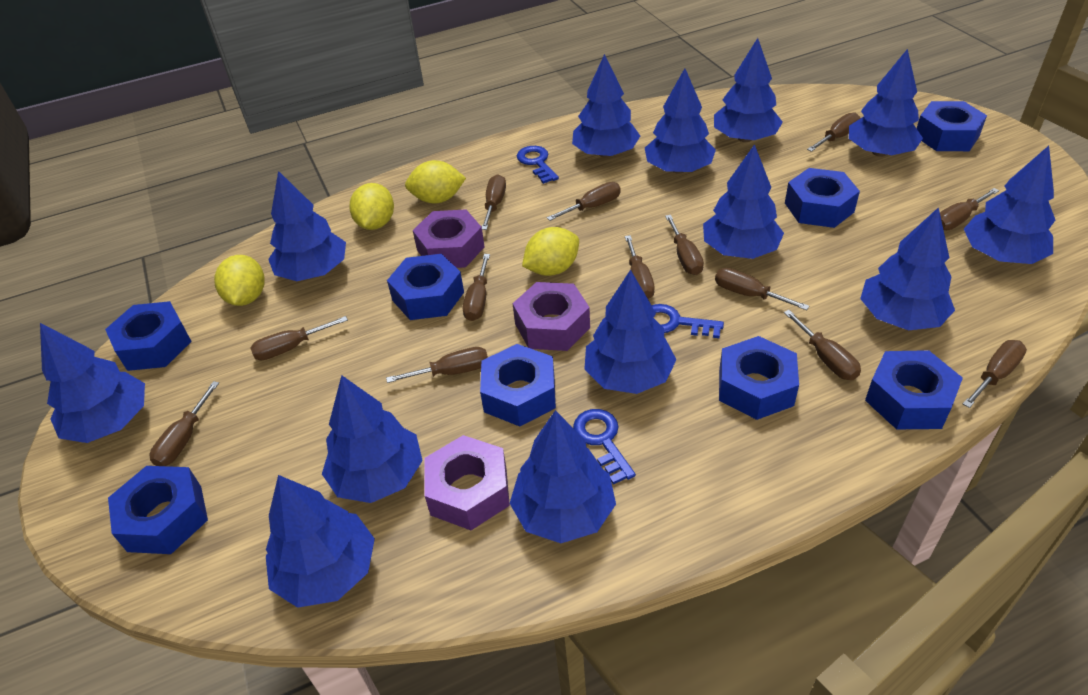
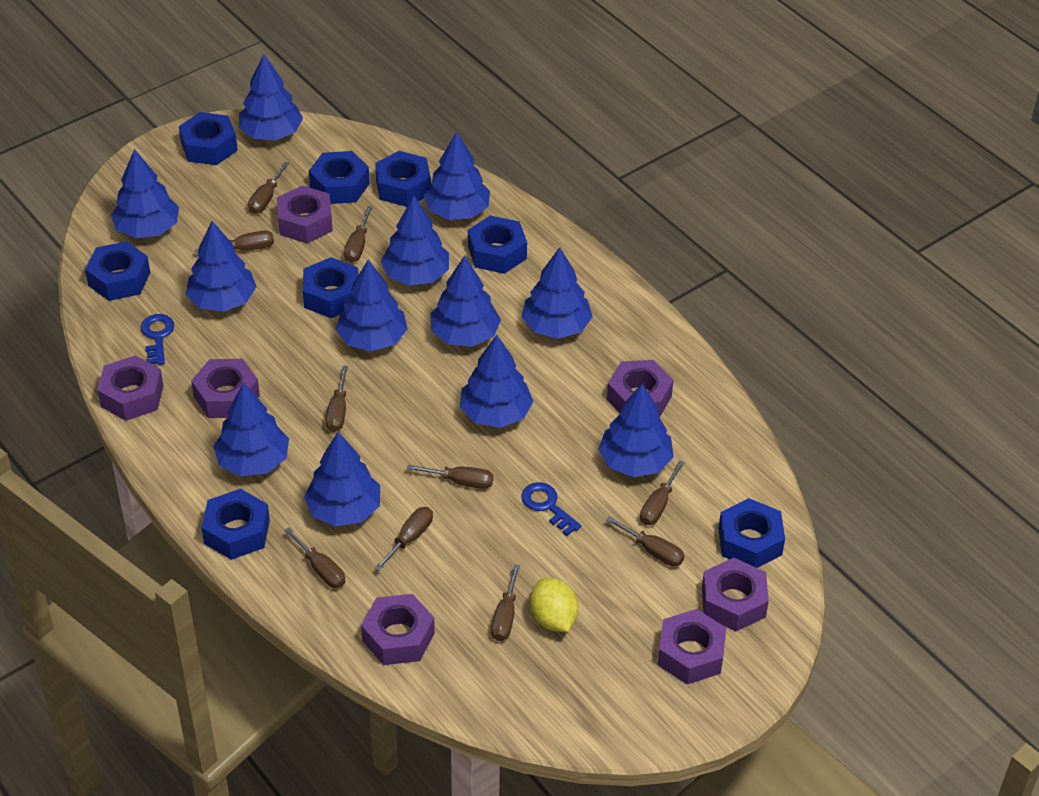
blue key: [517,146,559,184] [573,409,636,484] [652,304,724,338] = 3 -> [141,314,174,365] [521,482,581,536] = 2
blue tree: [40,323,145,443] [266,475,375,608] [268,171,346,281] [322,375,423,503] [509,410,616,543] [572,54,640,158] [584,270,677,394] [645,68,716,174] [703,144,784,259] [714,38,783,142] [849,49,923,157] [860,207,955,331] [964,146,1055,264] = 13 -> [111,149,179,238] [186,221,256,312] [213,382,289,476] [239,54,303,140] [304,432,380,527] [336,260,408,351] [381,196,449,286] [423,132,490,220] [430,255,501,347] [460,335,534,428] [522,247,593,339] [598,383,674,477] = 12
brown screwdriver: [150,381,219,466] [250,316,348,360] [386,347,488,383] [463,254,490,321] [482,174,506,230] [547,182,621,221] [625,235,655,299] [665,215,704,275] [715,268,809,310] [784,310,861,380] [807,112,860,152] [940,188,999,230] [963,340,1027,408] = 13 -> [195,231,274,253] [248,162,289,214] [284,527,345,588] [326,366,348,432] [344,206,373,263] [374,507,433,571] [407,465,493,489] [491,564,520,641] [606,516,685,566] [640,460,685,525] = 10
purple nut: [413,209,485,268] [425,435,510,530] [512,282,590,351] = 3 -> [97,355,163,421] [191,359,260,418] [277,185,333,243] [361,594,435,665] [607,360,673,418] [657,609,726,684] [702,558,769,631] = 7
yellow lemon: [214,255,265,306] [349,183,394,230] [405,160,466,204] [522,227,579,276] = 4 -> [530,578,578,632] = 1

